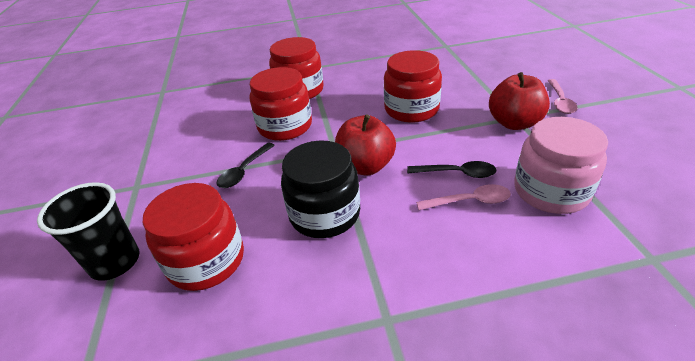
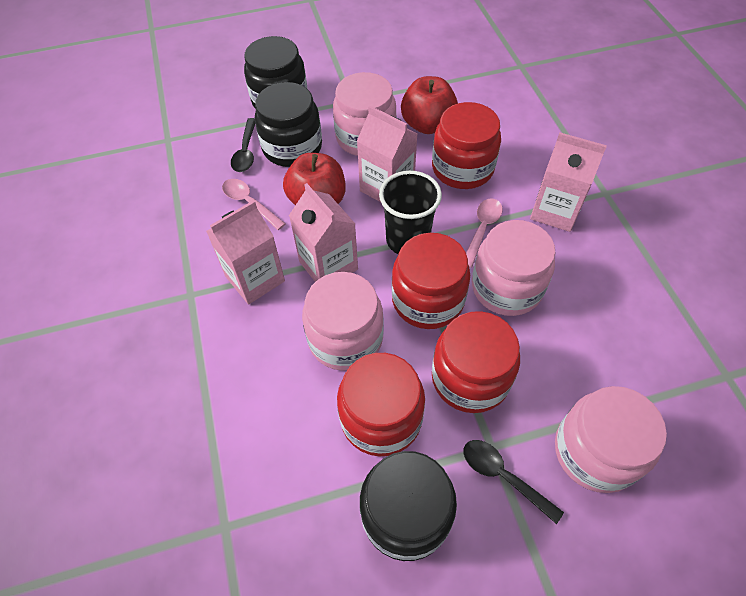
black jar: [281,140,360,238] = 1 -> [244,36,307,109] [255,82,322,167] [360,451,457,561] = 3
pink carton: none = 0 -> [206,200,285,304] [289,183,358,282] [357,106,417,202] [530,132,607,232] = 4
pink jar: [514,117,608,214] = 1 -> [302,272,384,371] [333,72,397,156] [472,220,555,316] [555,386,667,493] = 4

